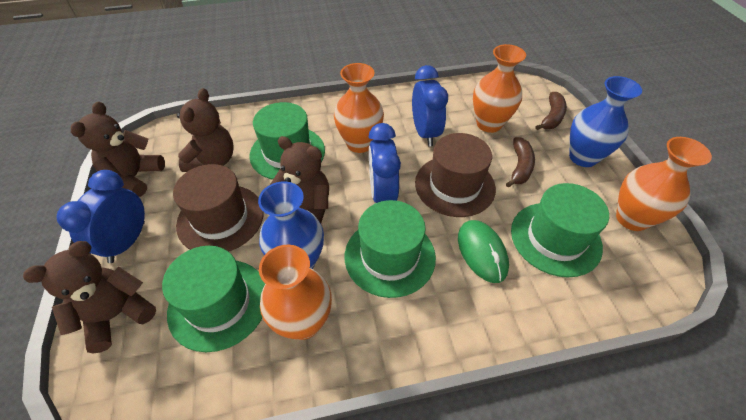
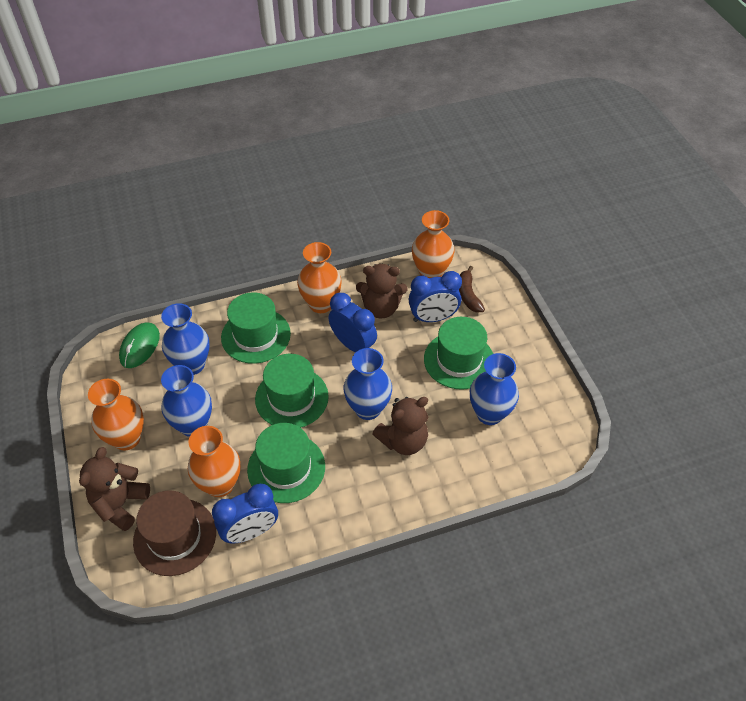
blue vase: [258,182,324,269] [569,76,642,167] = 2 -> [161,303,210,375] [161,365,212,437] [344,348,392,420] [470,353,519,425] = 4
brown banana: [506,137,535,187] [535,92,567,130] = 2 -> [459,266,485,313] = 1
brown hat: [173,164,264,252] [415,133,496,217] = 2 -> [133,490,216,576] = 1
brown teddy bear: [23,241,156,353] [71,102,165,197] [177,88,233,172] [270,136,329,223] = 4 -> [79,447,150,531] [356,263,407,319] [372,397,428,455] = 3

